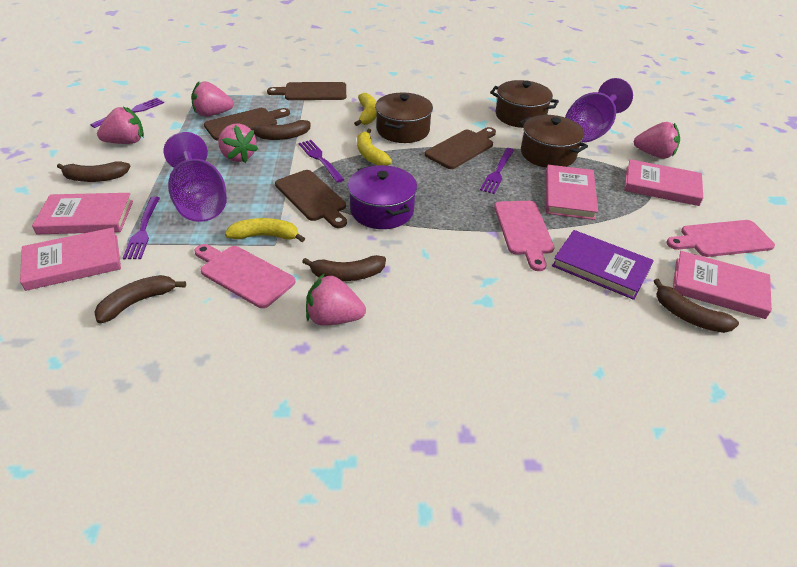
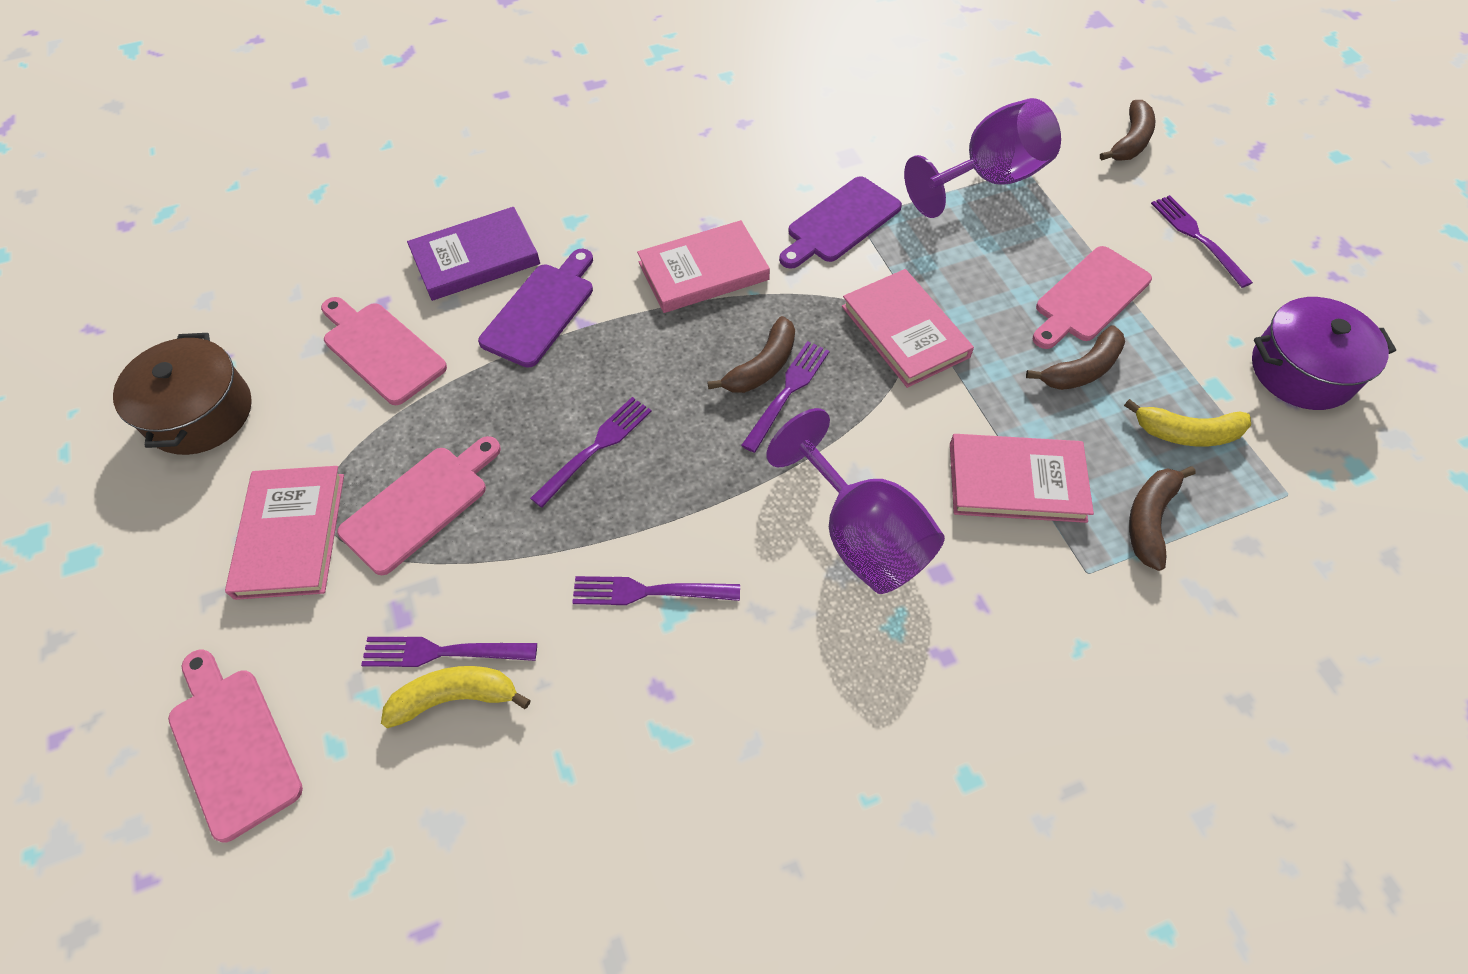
brown banana: [57,162,130,182] [94,275,186,323] [247,120,311,140] [302,255,386,281] [654,279,739,333] = 5 -> [707,316,795,393] [1026,326,1125,390] [1100,100,1156,161] [1129,466,1196,571] = 4
brown cutting board: [204,108,290,140] [267,82,346,100] [275,170,347,228] [425,127,496,169] = 4 -> none = 0
brown pot: [375,92,433,143] [490,80,559,128] [520,115,588,168] = 3 -> [113,333,252,455] = 1
pink book: [20,227,121,291] [32,193,133,234] [546,165,598,220] [624,159,703,206] [673,251,772,319] = 5 -> [225,466,344,600] [637,220,770,313] [842,269,974,388] [950,434,1094,523] = 4
pink cutting board: [194,244,295,308] [494,201,555,271] [666,220,775,257] = 3 -> [168,650,303,842] [321,297,447,405] [337,436,501,575] [1033,246,1152,349] = 4
pink strawberry: [97,107,144,144] [191,81,234,117] [218,123,258,163] [306,273,366,326] [634,122,680,159] = 5 -> none = 0
purple cutting board: none = 0 -> [478,249,593,368] [779,176,902,269] = 2
purple fork: [90,98,164,128] [123,196,160,259] [299,140,345,183] [480,148,514,194] = 4 -> [361,637,537,667] [530,397,652,508] [572,576,740,605] [741,341,829,453] [1151,195,1253,288] = 5
yellow banana: [225,218,305,242] [354,93,377,126] [357,129,392,166] = 3 -> [381,666,531,728] [1124,399,1251,447] = 2

